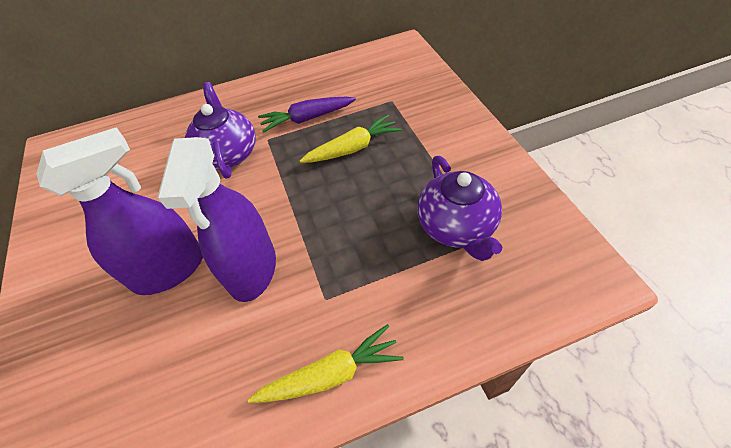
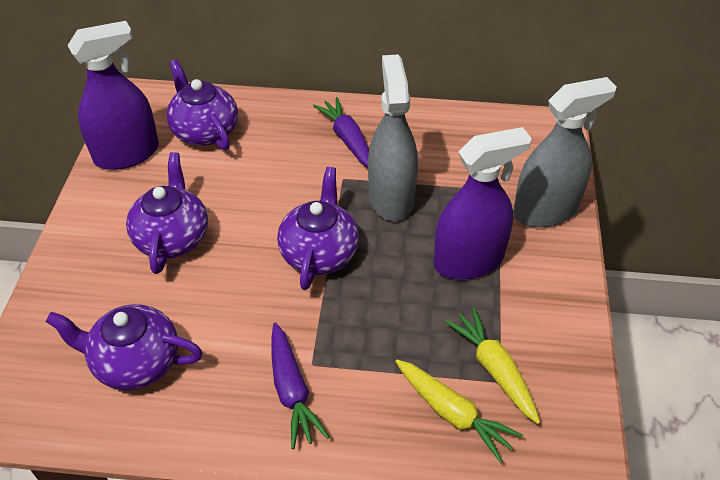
grey spray bottle: none = 0 -> [368,55,418,221] [513,77,616,227] = 2
purple carrot: [258,97,356,133] = 1 -> [272,322,329,449] [313,97,369,168] = 2
purple teapot: [185,82,256,179] [417,156,502,261] = 2 -> [46,304,203,390] [126,152,208,274] [166,59,238,150] [277,167,359,290] = 4

